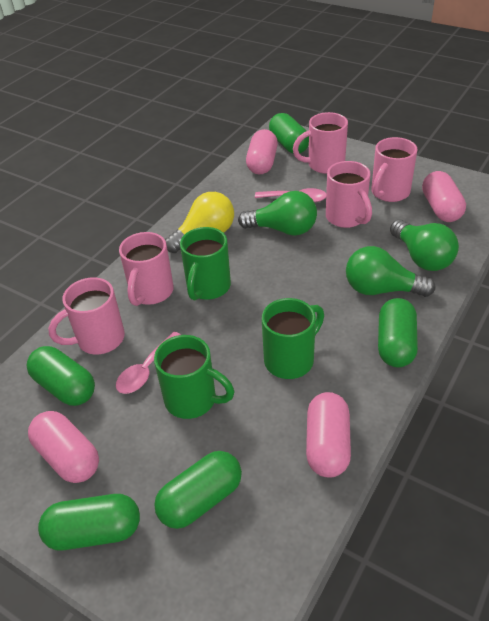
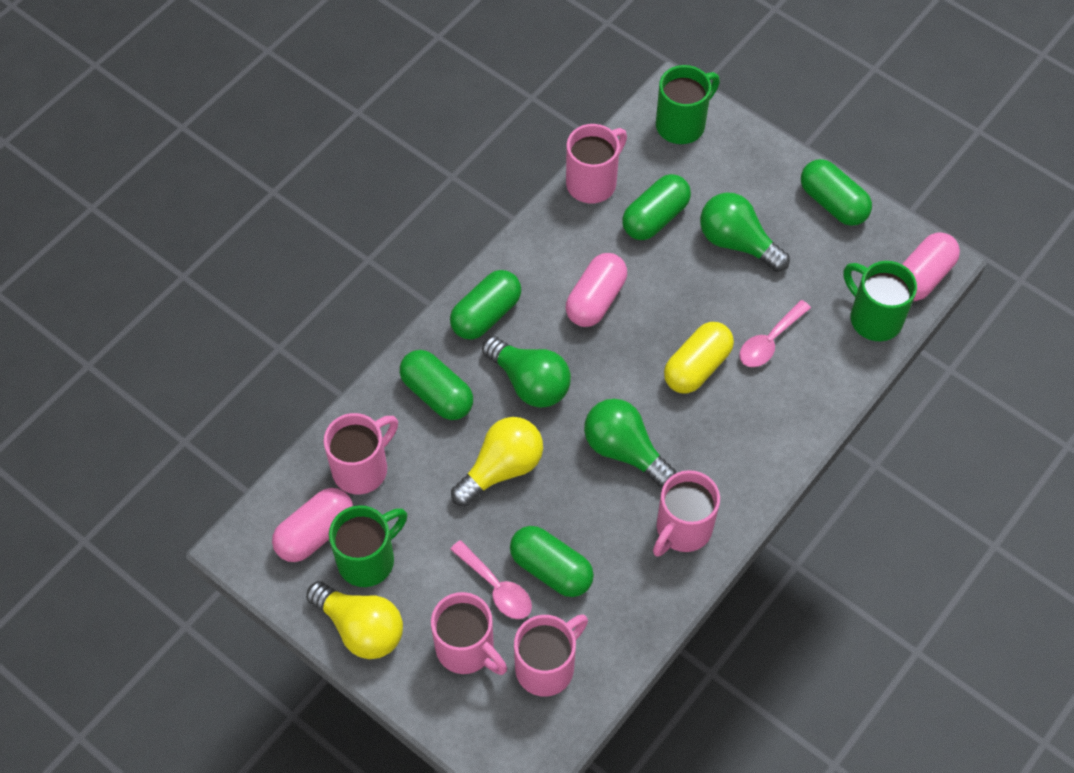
pink capsule: [28,411,99,483] [246,129,278,174] [306,392,351,478] [422,171,466,222] = 4 -> [272,488,353,562] [566,253,627,327] [902,233,960,301] = 3
yellow capsule: none = 0 -> [664,322,734,394] = 1
yellow light bulb: [165,192,234,253] = 1 -> [306,581,403,659] [451,417,543,506] = 2

